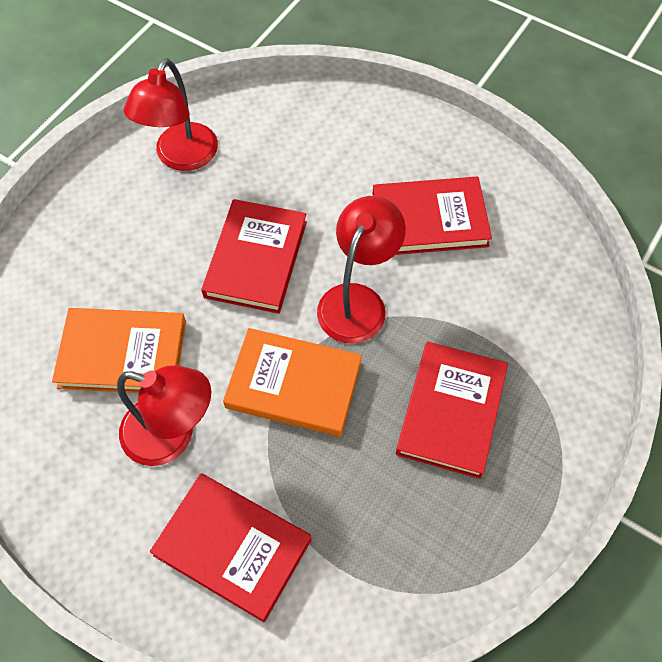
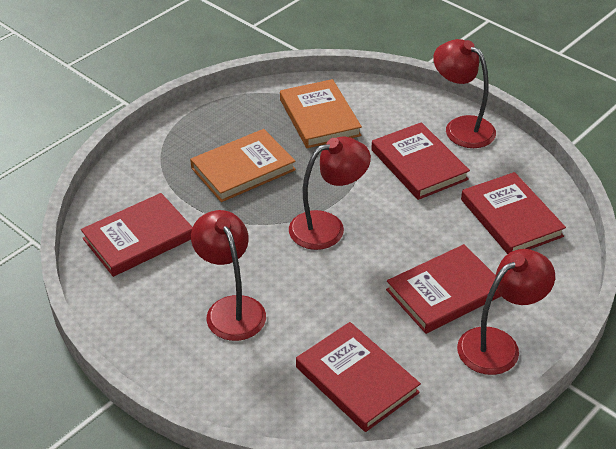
red book: [150,473,311,623] [201,199,307,314] [372,177,492,255] [396,342,508,479] = 4 -> [81,193,193,277] [296,322,421,432] [371,122,470,200] [386,244,501,334] [461,172,566,254] = 5
red lamp: [117,365,211,466] [124,58,218,171] [317,196,406,344] = 3 -> [191,210,266,341] [289,137,371,250] [433,39,496,148] [457,249,555,375] = 4

